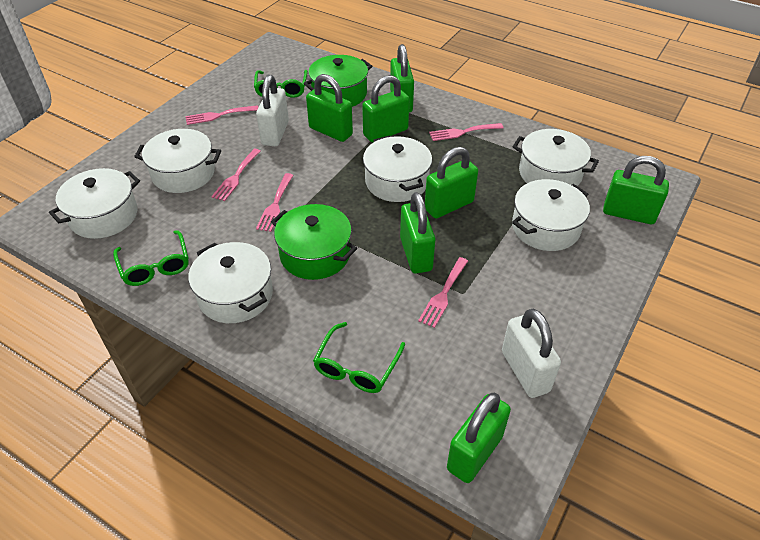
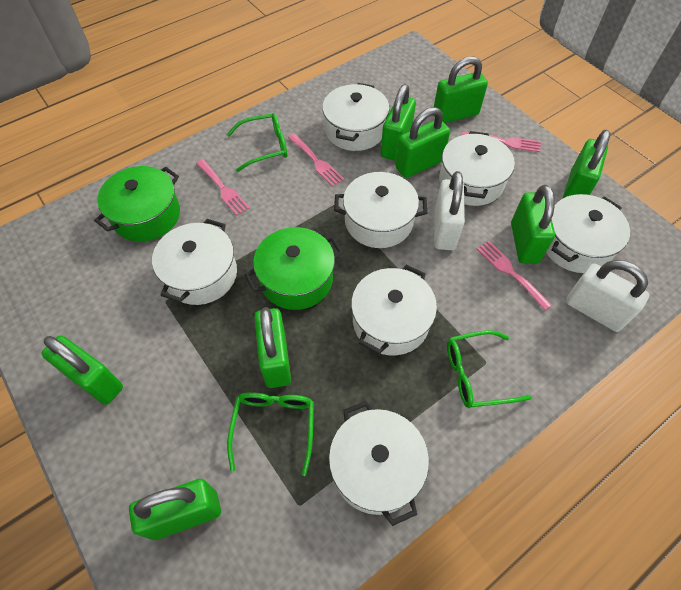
green padlock: [306,74,353,142] [362,75,409,142] [390,44,414,113] [400,192,435,273] [425,147,478,219] [447,393,511,483] [603,156,669,224] = 7 -> [41,335,123,405] [129,479,221,540] [254,307,291,388] [381,84,416,161] [395,107,450,178] [434,56,488,123] [511,185,555,264] [563,130,610,198] = 8
pink fork: [185,105,258,125] [211,149,261,201] [256,173,293,232] [418,257,468,328] [429,123,503,141] = 5 -> [196,159,250,216] [288,133,344,187] [462,132,541,152] [477,241,552,310] = 4
white pot: [49,168,140,239] [134,129,221,193] [188,242,273,323] [363,135,432,202] [512,179,590,251] [513,129,599,186] = 6 -> [152,219,237,305] [322,83,390,151] [329,401,429,526] [334,172,427,248] [351,265,437,356] [439,131,515,206] [546,194,630,273] = 7

